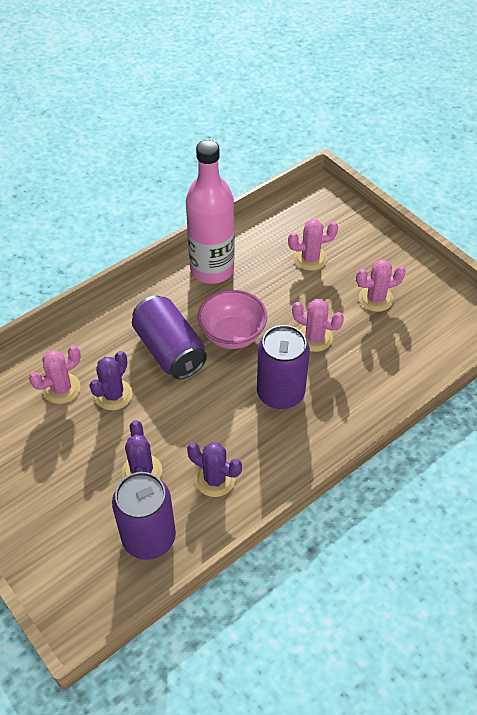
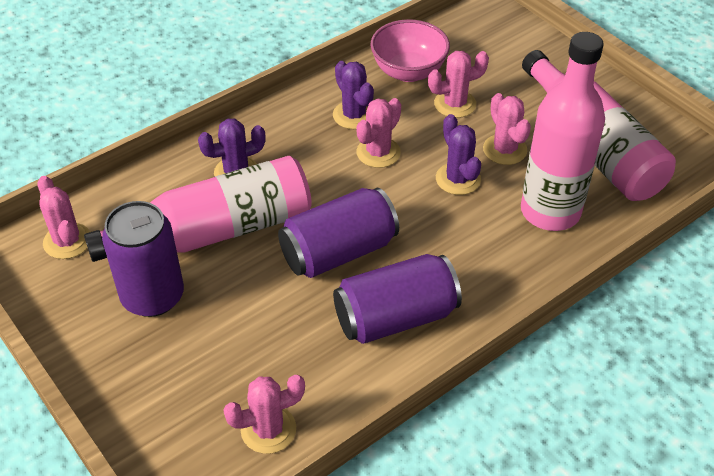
pink bottle: [186,140,235,284] = 1 -> [84,156,312,262] [521,32,605,231] [522,50,676,201] = 3
pink cactus: [29,345,81,404] [288,219,338,271] [292,299,344,352] [356,259,406,312] = 4 -> [37,176,90,259] [223,375,305,454] [356,98,401,168] [428,51,489,118] [483,93,531,165] = 5

